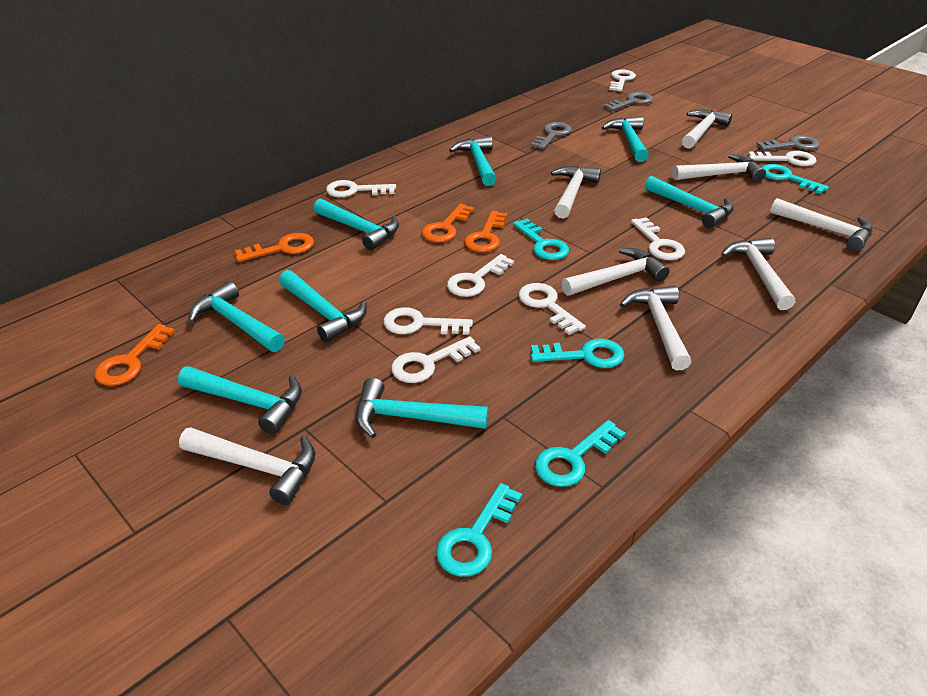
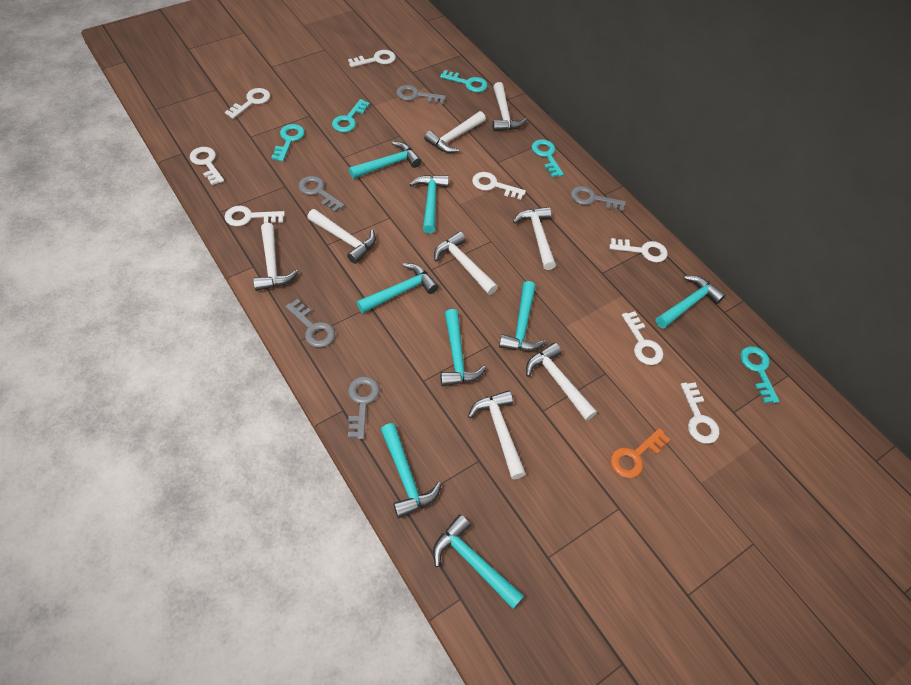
grey key: [531,122,572,149] [604,92,653,111] [756,135,820,151] = 3 -> [286,299,335,347] [298,176,345,212] [348,376,380,439] [396,85,446,104] [571,186,626,211] = 5
orange key: [95,324,175,386] [235,233,314,262] [422,204,474,242] [464,211,507,252] = 4 -> [611,428,670,478] = 1

